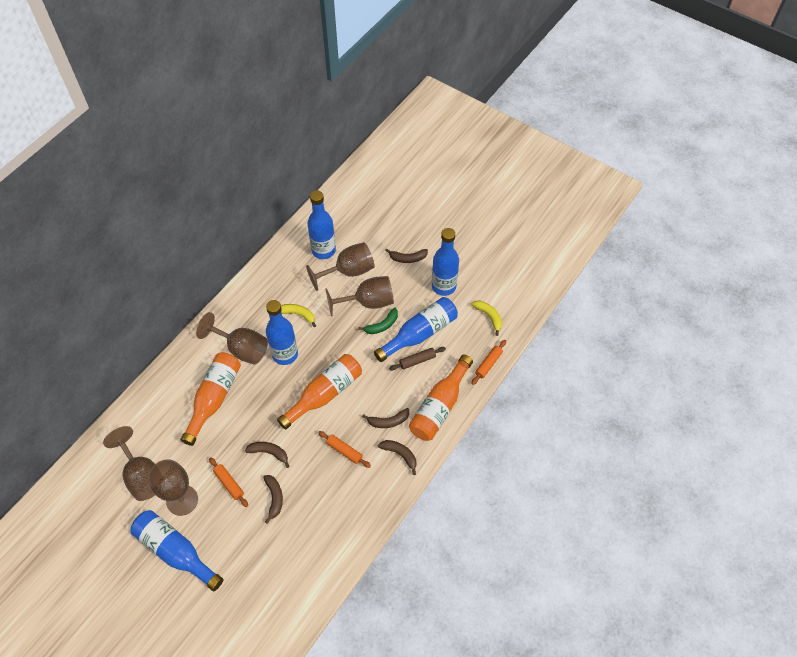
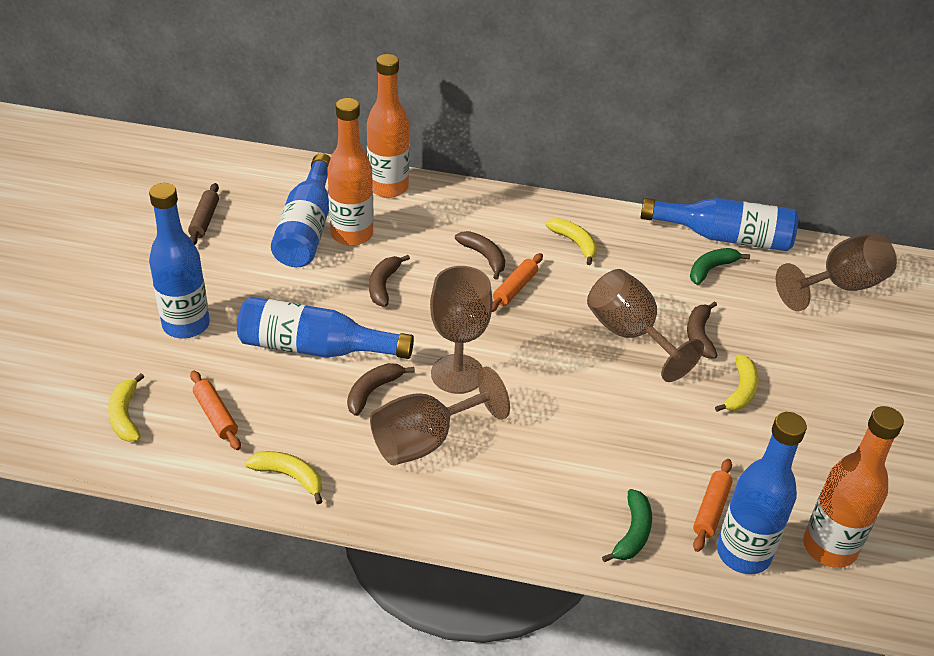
brown banana: [245,442,290,468] [263,475,283,524] [362,408,409,428] [378,440,417,475] [385,249,428,263] = 5 -> [347,363,415,416] [369,255,410,306] [455,231,505,280] [687,301,718,358] = 4
brown goblet: [103,426,155,501] [148,459,198,516] [196,312,268,364] [306,242,375,291] [325,276,394,316] = 5 -> [370,367,510,466] [430,266,493,394] [587,269,704,382] [776,232,897,311] = 4
green banana: [358,308,398,334] = 1 -> [602,489,652,562] [690,248,750,285] = 2
yellow banana: [281,304,316,327] [472,301,502,336] = 2 -> [108,373,144,442] [245,451,323,504] [546,218,597,265] [715,354,759,412] = 4

